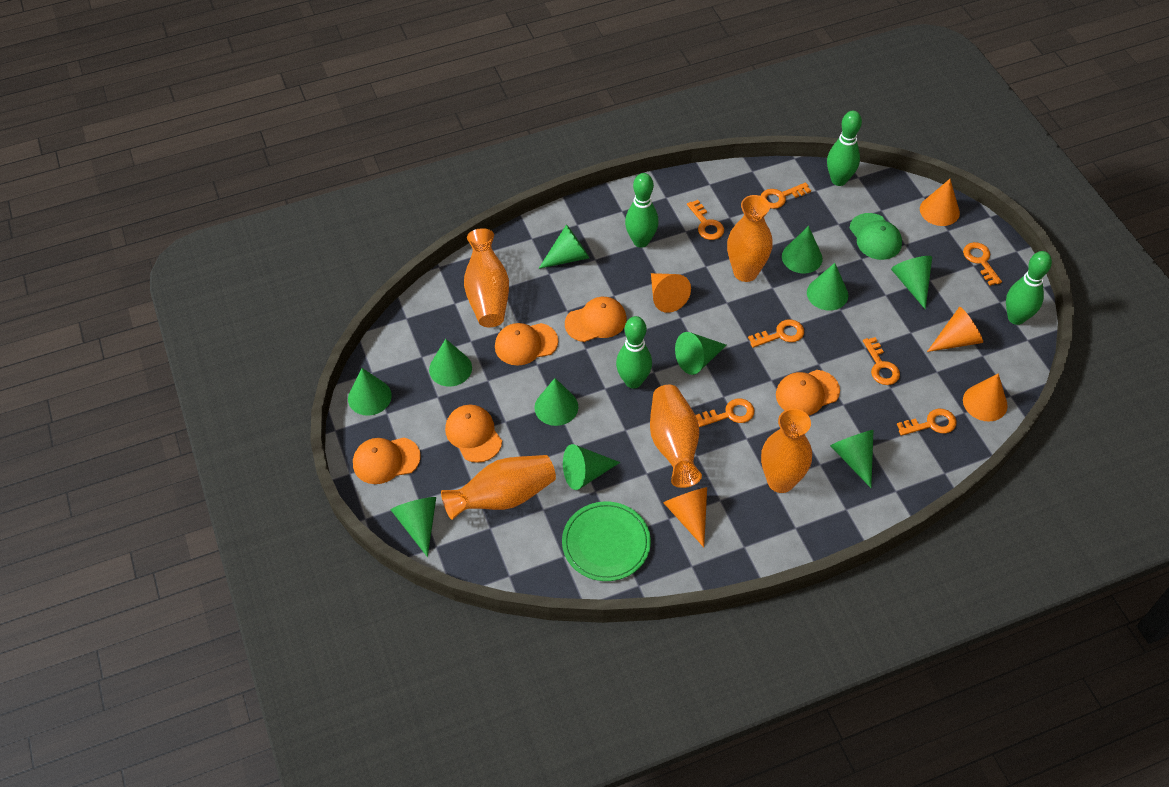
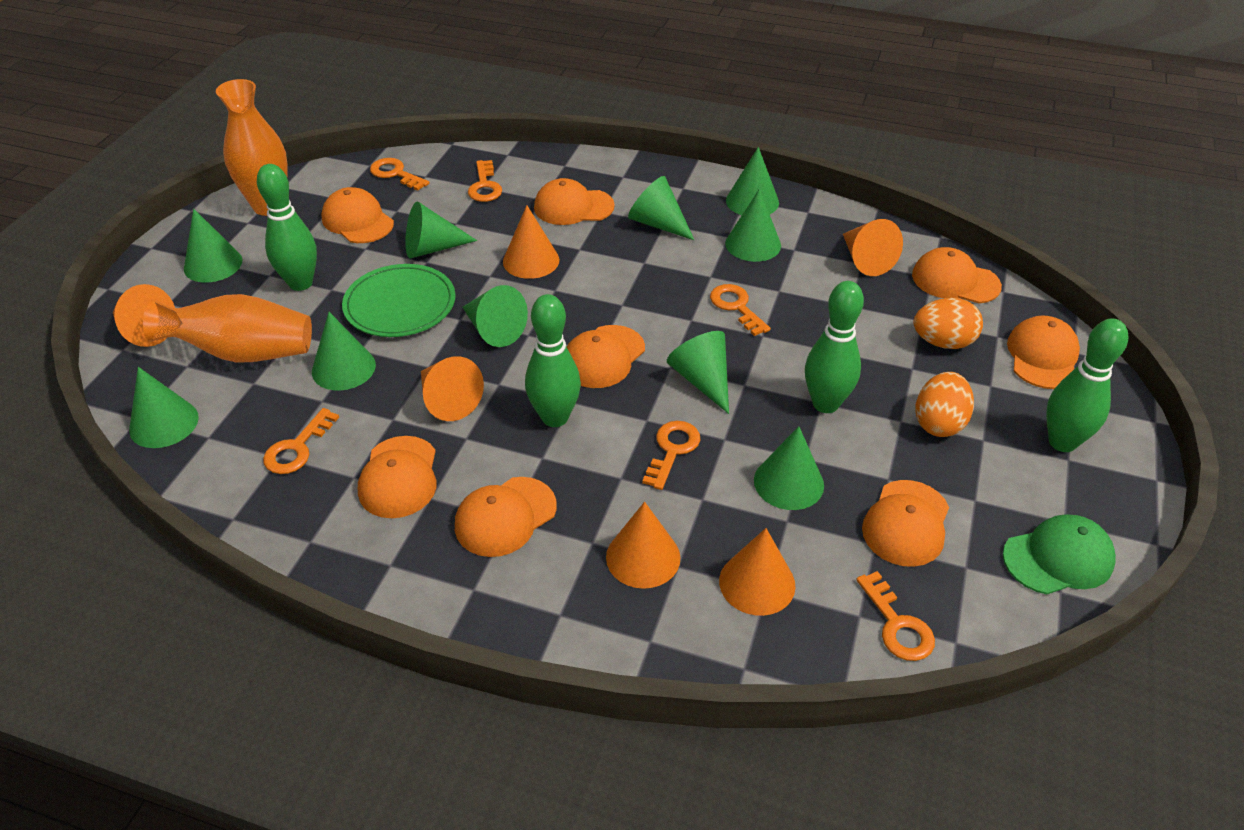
green cone: [348,368,392,416] [391,497,436,557] [429,339,472,387] [535,378,578,426] [538,224,589,269] [563,444,620,490] [675,332,727,375] [782,226,823,274] [807,263,848,310] [830,430,874,488] [891,256,932,309] = 11 -> [129,367,199,448] [184,209,242,283] [312,312,376,391] [405,201,477,258] [462,285,528,347] [628,176,694,240] [667,331,729,414] [725,189,781,262] [726,147,779,215] [754,426,824,510] = 10
orange cap: [353,438,421,484] [445,405,502,463] [495,323,558,366] [565,297,627,342] [776,370,840,416] = 5 -> [321,187,394,243] [358,436,437,518] [455,477,557,557] [534,178,615,225] [567,325,645,388] [862,480,949,567] [912,247,1002,304] [1007,315,1080,389] = 8
orange cone: [651,273,691,313] [663,487,707,547] [920,179,960,226] [927,307,983,352] [963,373,1008,422] = 5 -> [113,284,175,347] [421,356,484,421] [503,205,559,279] [606,502,680,589] [719,528,795,616] [843,219,903,276] = 6
orange egg: none = 0 -> [913,298,983,349] [915,372,974,437] = 2
orange key: [687,200,724,240] [695,398,755,427] [748,319,804,348] [760,182,811,209] [863,337,900,385] [897,409,957,436] [963,242,1002,286] = 7 -> [263,408,339,474] [370,158,429,191] [468,160,502,202] [642,421,701,490] [710,284,771,336] [856,571,935,661] = 6
orange vase: [441,455,556,520] [464,228,509,327] [650,385,702,488] [727,195,773,282] [761,408,812,493] = 5 -> [143,294,312,363] [216,79,288,216] = 2

